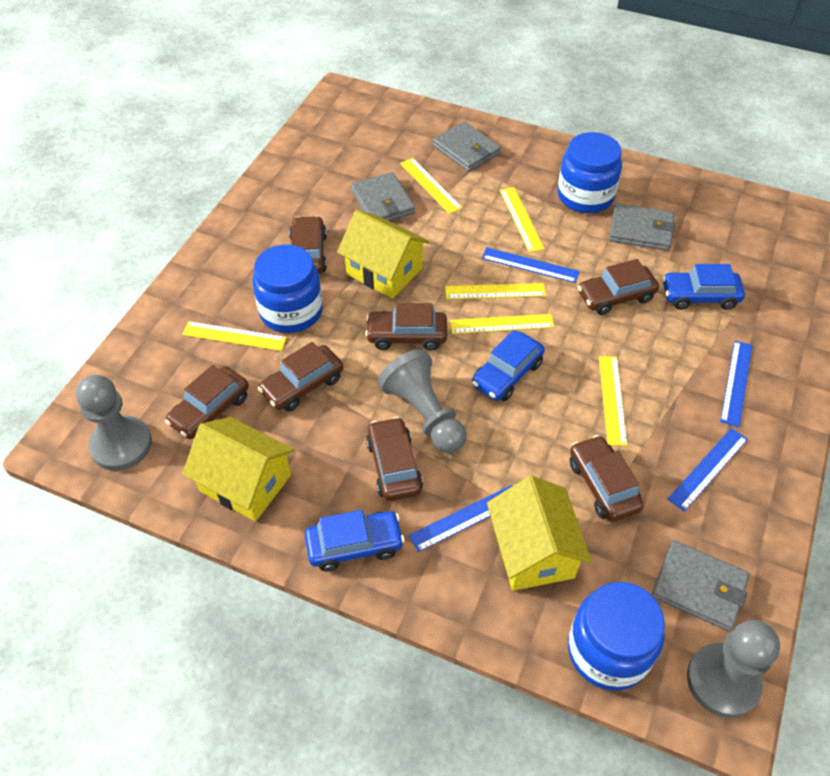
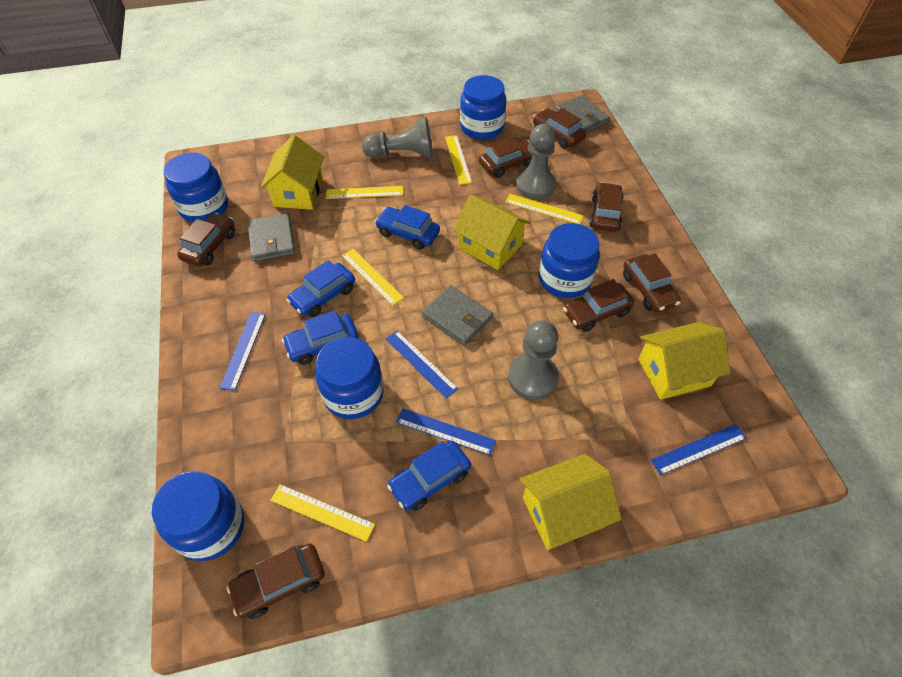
blue car: [305,510,405,571] [472,330,545,401] [662,264,745,310] = 3 -> [282,310,358,365] [286,260,355,317] [375,205,440,249] [387,441,471,511] = 4
blue jar: [252,245,323,333] [557,132,622,213] [568,582,665,691] = 3 -> [152,471,244,561] [164,153,228,222] [315,337,384,419] [460,75,506,140] [539,223,600,298] = 5
grey wallet: [351,172,415,221] [433,122,501,172] [609,203,675,251] [652,541,750,631] = 4 -> [247,213,295,262] [422,285,493,346] [555,95,610,132] = 3
yellow house: [182,417,295,522] [337,210,430,299] [487,476,592,591] = 3 -> [261,135,324,210] [453,194,531,270] [519,454,621,550] [638,322,730,400] = 4
yellow ruler: [182,321,287,351] [400,158,462,214] [445,283,546,299] [450,314,554,334] [500,187,545,252] [599,356,627,446] = 6 -> [270,484,375,542] [326,186,403,199] [342,249,404,306] [445,135,472,185] [505,194,584,224] = 5

